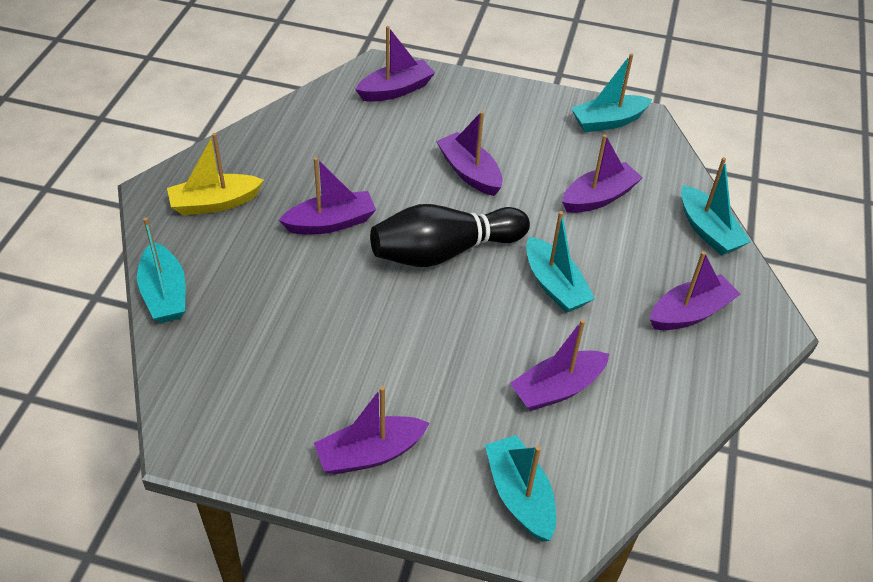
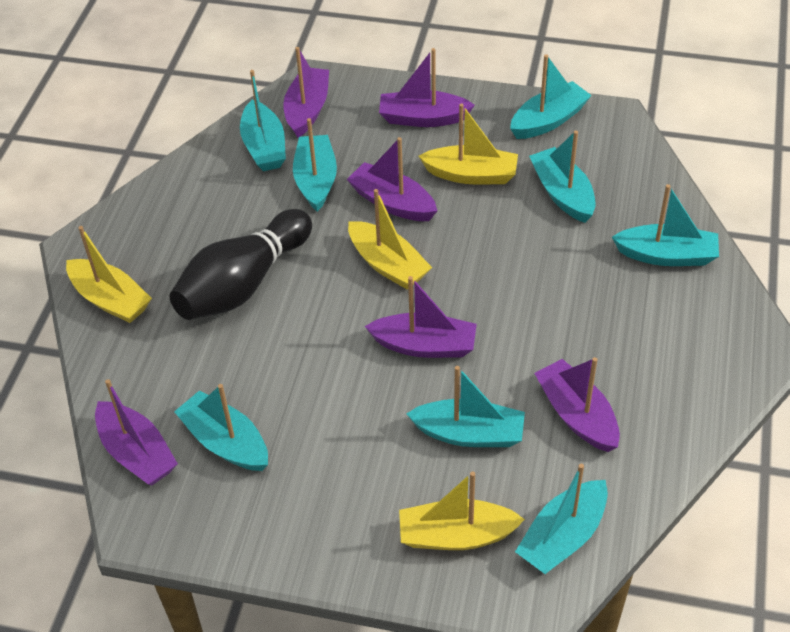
purple boat: [279,157,376,234] [314,386,430,475] [355,26,435,102] [436,111,503,196] [510,319,609,411] [562,134,643,213] [650,251,741,330] = 7 -> [95,379,178,486] [283,47,329,138] [347,137,437,221] [365,276,477,358] [379,48,475,127] [534,357,620,452] = 6
turquoise boat: [137,218,185,323] [485,435,556,542] [526,211,595,313] [571,53,652,132] [681,157,751,256] = 5 -> [174,384,268,471] [240,70,286,171] [293,118,337,212] [406,366,525,447] [510,54,592,139] [515,464,608,574] [529,131,596,223] [612,184,719,266] = 8
yellow boat: [167,133,264,215] = 1 -> [66,226,152,323] [348,189,432,289] [399,471,525,550] [419,103,518,184] = 4

